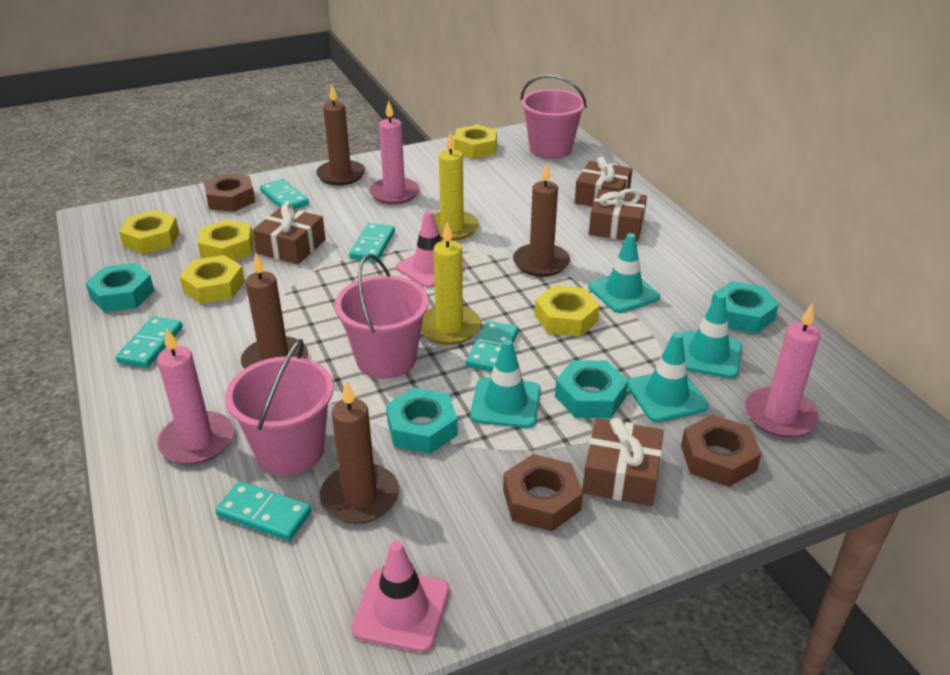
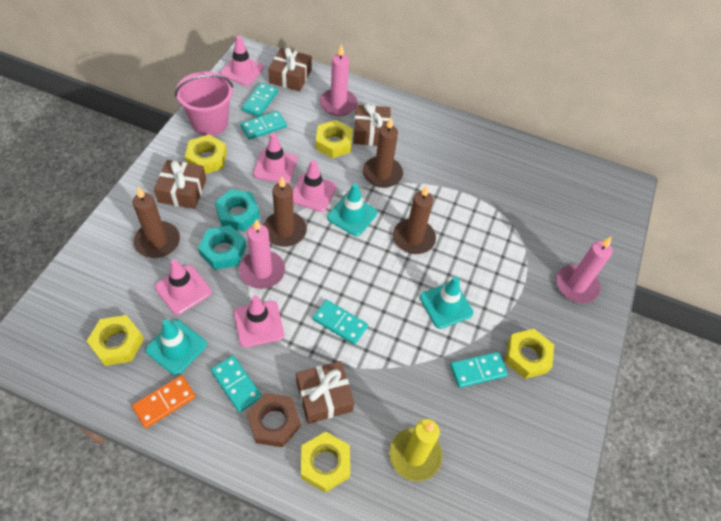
brown nut: [204,173,255,212] [503,454,583,532] [681,415,762,487] = 3 -> [247,393,301,447] = 1
orange domino: none = 0 -> [132,375,196,428] = 1
pink bucket: [225,339,333,475] [335,254,429,379] [521,75,587,159] = 3 -> [175,71,233,136] = 1
pink traffic cone: [351,541,449,652] [396,210,465,288] = 2 -> [155,259,212,315] [220,35,264,86] [234,295,284,348] [253,133,297,183] [293,160,336,212] = 5
turquoise nut: [85,263,154,312] [386,387,458,454] [555,360,628,418] [711,281,779,334] = 4 -> [198,225,246,270] [215,189,260,231] = 2
turquoise traffic cone: [470,339,541,428] [589,233,660,313] [627,332,709,422] [681,293,742,378] = 4 -> [145,319,207,375] [327,183,377,236] [420,276,473,329] = 3
yellow candle: [421,222,481,345] [433,131,479,241] = 2 -> [389,419,442,481] = 1

